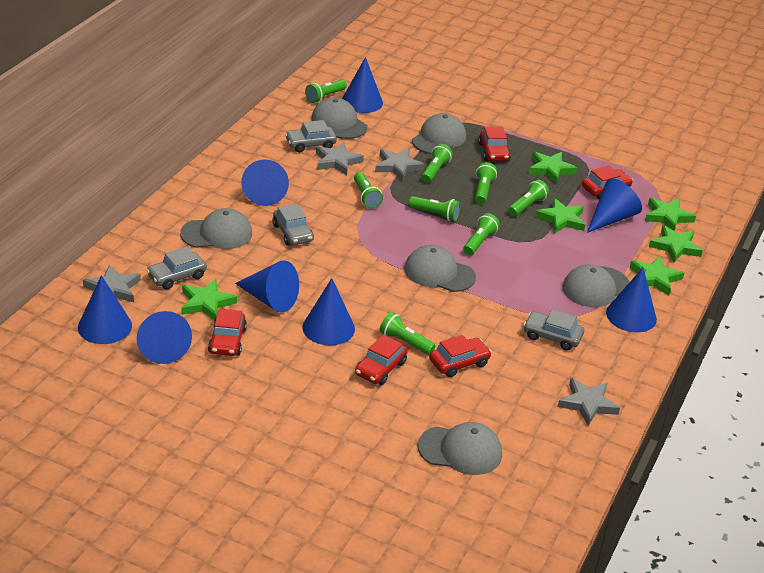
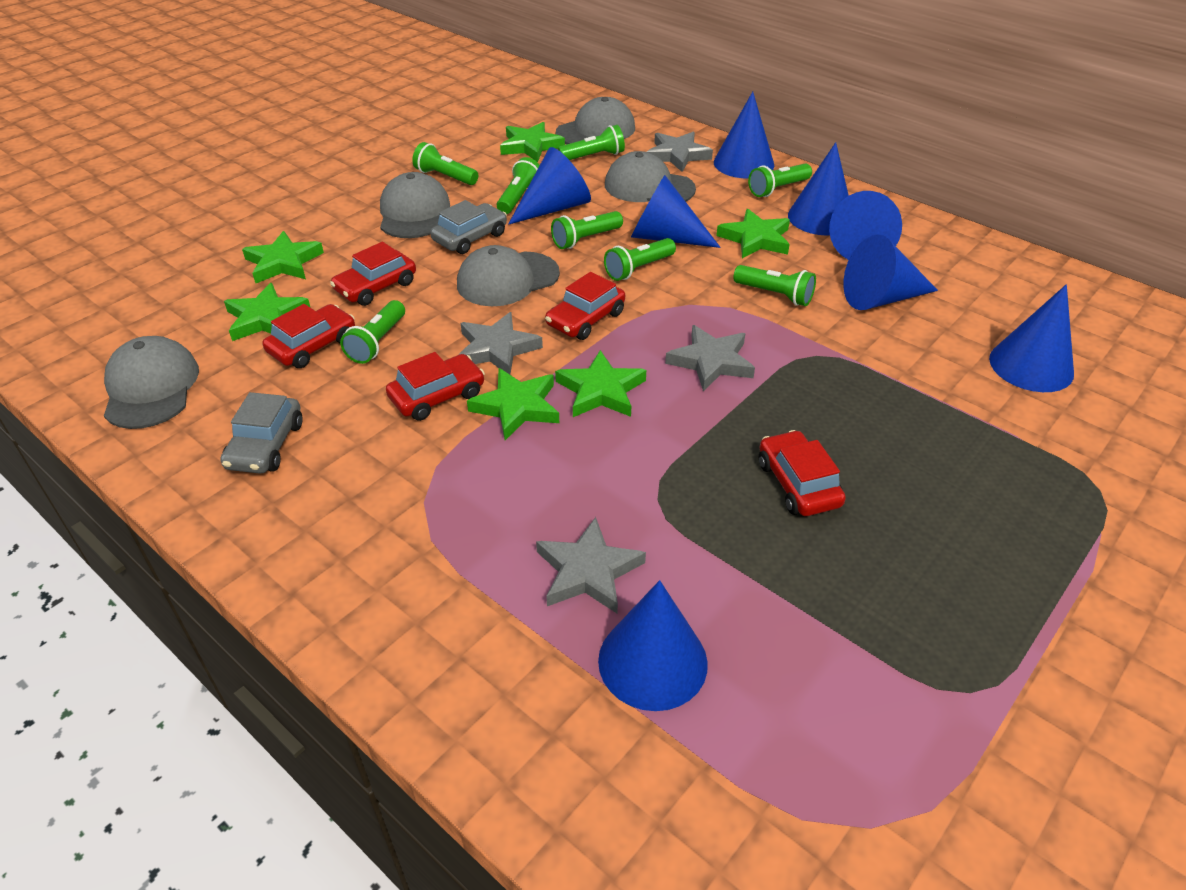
grey cap: [180,208,252,249] [311,97,367,139] [405,245,476,292] [412,113,466,154] [418,422,502,475] [562,265,629,307] = 6 -> [104,336,199,429] [380,172,450,238] [457,245,560,306] [556,97,635,144] [605,151,696,202] = 5
grey car: [146,247,207,289] [273,204,314,246] [285,120,337,152] [523,309,584,351] = 4 -> [221,392,303,474] [430,200,507,254] = 2

